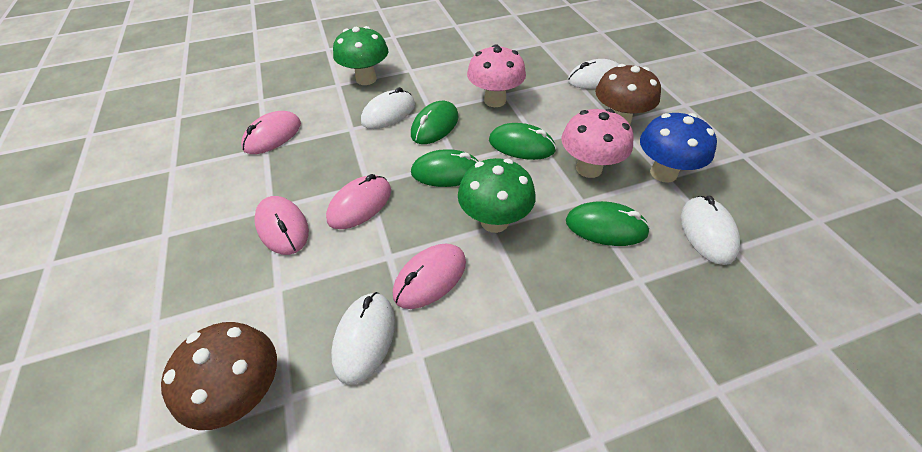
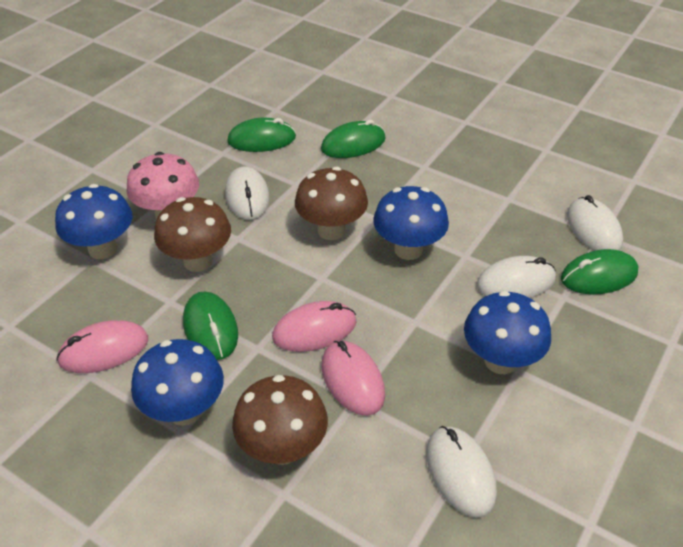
blue mushroom: [640,113,717,183] = 1 -> [55,184,133,259] [131,339,224,426] [373,186,449,260] [464,291,551,374] = 4
brown mushroom: [161,322,277,430] [595,64,661,124] = 2 -> [154,197,231,272] [232,375,328,465] [295,167,368,240] = 3
green mushroom: [333,26,389,85] [458,158,536,233] = 2 -> none = 0
pink mouse: [241,111,301,154] [254,196,309,255] [326,174,391,229] [393,243,466,309] = 4 -> [56,320,148,373] [272,301,357,352] [322,341,385,416] = 3
pink mushroom: [467,44,526,107] [562,109,634,178] = 2 -> [126,152,199,220] = 1

